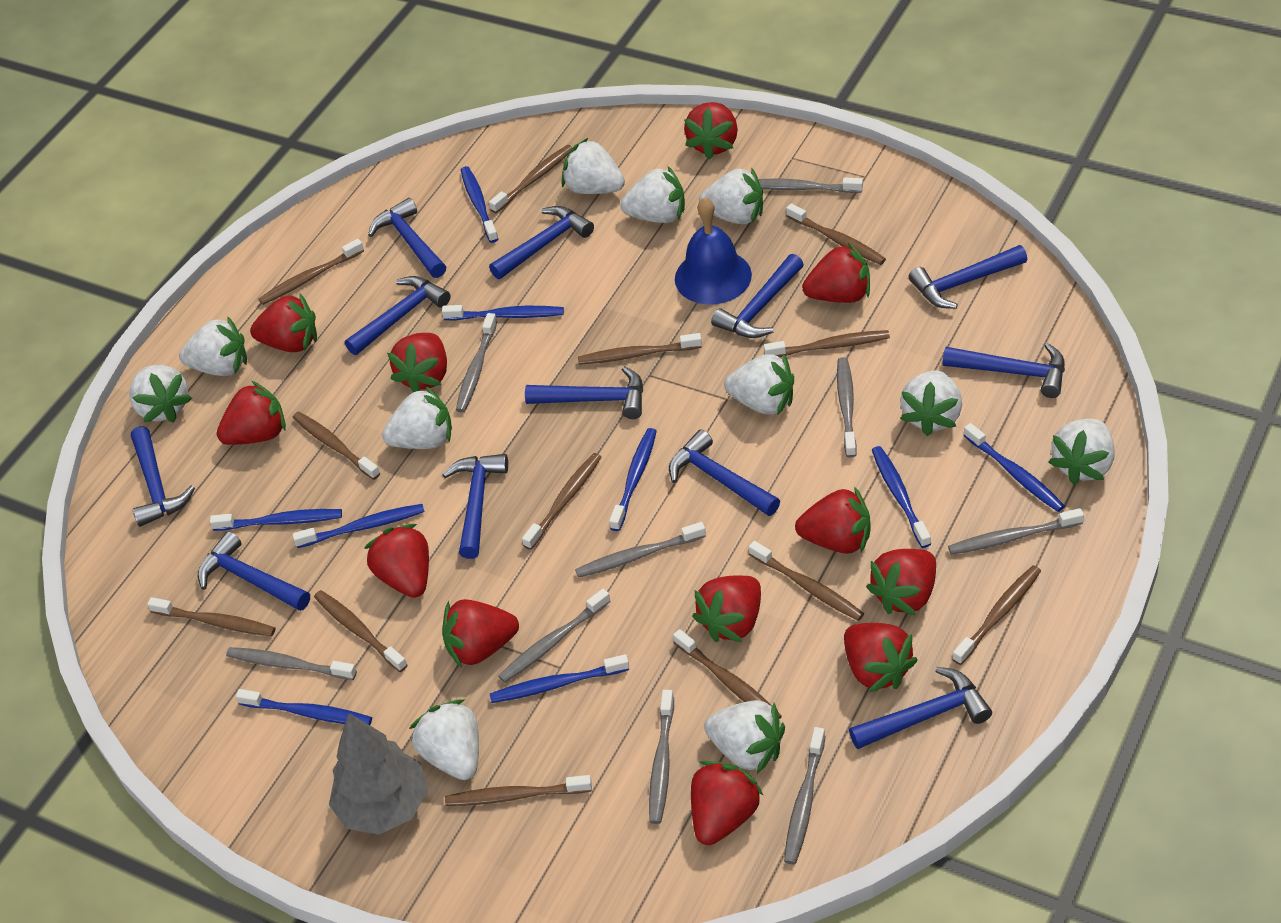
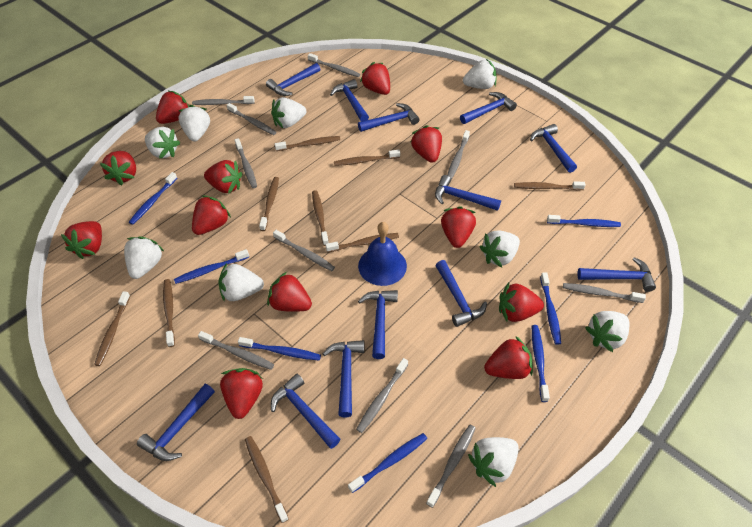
blue toothbrush: [210,509,342,531] [236,689,372,725] [293,504,424,548] [442,305,564,320] [461,166,498,243] [490,654,629,703] [609,428,657,531] [872,446,931,548] [964,423,1065,512] = 9 -> [129,172,177,225] [174,249,249,284] [238,337,321,361] [348,433,427,493] [532,325,550,402] [540,272,561,345] [547,215,621,227] = 7
brown toothbrush: [147,597,276,636] [258,239,364,305] [293,412,380,480] [314,590,407,672] [445,775,592,806] [489,145,573,213] [522,453,601,550] [578,333,702,365] [673,629,782,719] [749,541,864,621] [764,330,890,357] [786,203,886,265] [952,565,1041,665] = 13 -> [94,291,130,366] [163,279,175,347] [245,436,289,523] [259,177,279,231] [275,136,340,151] [312,190,329,246] [325,233,399,252] [334,150,400,166] [514,181,585,190] = 9
grey toothbrush: [226,647,357,680] [456,313,497,413] [498,589,611,683] [575,522,706,578] [649,690,674,824] [758,178,863,193] [784,727,826,865] [837,357,857,458] [948,508,1084,555] = 9 -> [192,96,254,105] [198,331,274,370] [227,103,276,135] [235,138,257,188] [273,230,335,271] [308,53,360,77] [356,358,408,433] [426,425,476,508] [448,130,470,179] [563,283,646,303] = 10
grey tree: [329,713,428,835] = 1 -> none = 0
white strawberry: [129,365,192,423] [179,317,247,376] [382,386,452,449] [409,699,479,780] [562,138,625,194] [620,166,685,223] [699,167,763,224] [704,700,785,774] [724,353,794,416] [900,371,962,436] [1048,419,1115,485] = 11 -> [124,236,164,279] [145,127,180,159] [178,105,210,142] [218,263,264,302] [271,97,306,128] [463,59,497,89] [468,437,519,487] [480,230,520,267] [585,311,629,352] = 9

